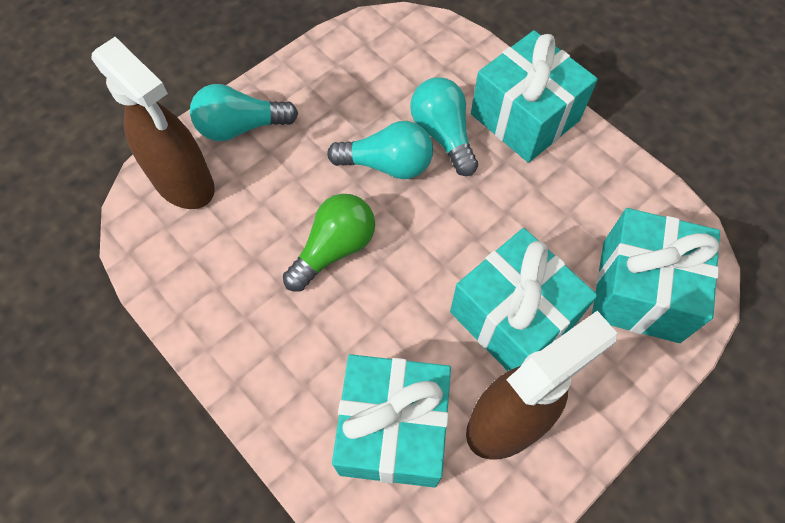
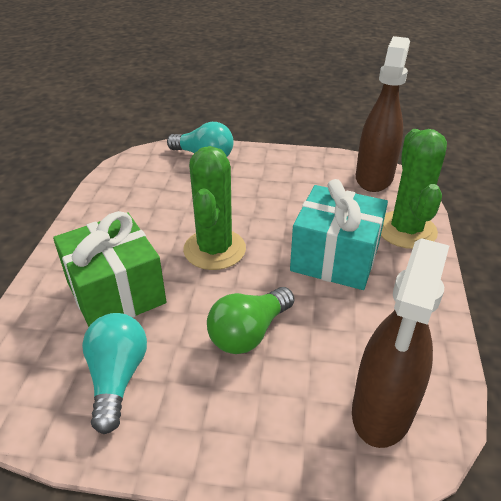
green cactus: none = 0 -> [183,146,246,270] [381,129,447,249] = 2
green gift: none = 0 -> [53,211,166,327] = 1
turquoise gift: [332,354,451,488] [450,228,598,371] [471,30,598,163] [592,208,720,343] = 4 -> [290,179,388,290] = 1
turquoise light bulb: [190,84,298,141] [327,121,433,179] [410,77,478,176] = 3 -> [82,313,147,434] [167,122,234,157] = 2

